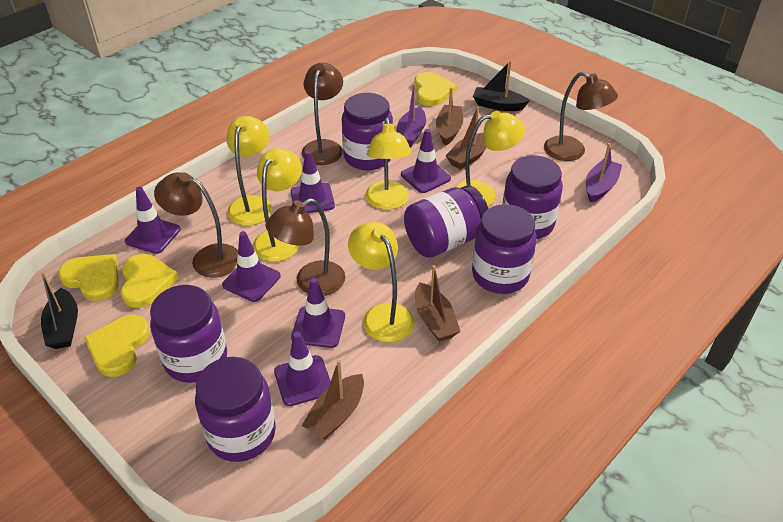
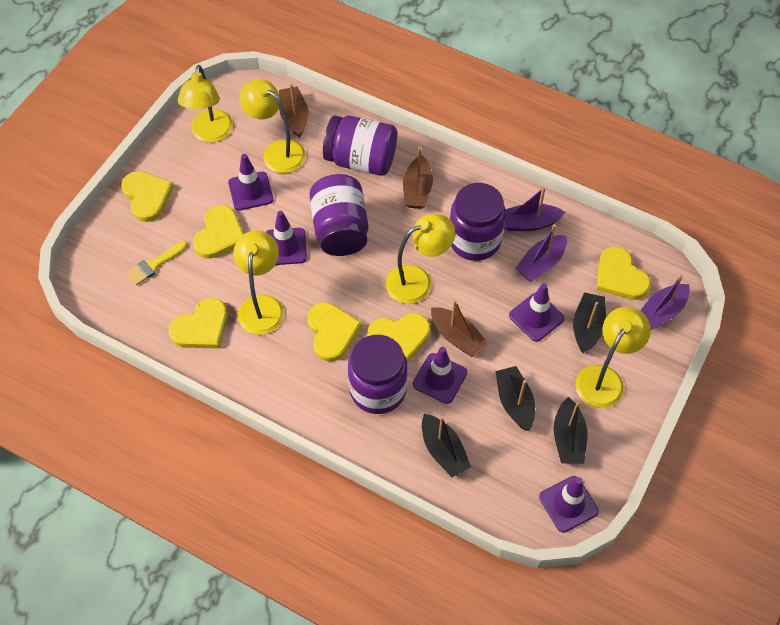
black boat: [41,272,78,349] [473,61,529,111] = 2 -> [422,414,471,477] [495,366,535,431] [554,397,587,464] [573,292,606,353] = 4
brown boat: [302,360,364,440] [415,265,461,342] [436,87,463,145] [446,107,487,170] = 4 -> [279,84,308,138] [403,147,433,209] [431,300,488,357] = 3
brown lamp: [154,172,238,278] [265,198,345,296] [302,63,343,165] [544,71,618,161] = 4 -> none = 0
purple boat: [396,83,426,147] [586,143,622,203] = 2 -> [504,187,565,231] [515,224,567,282] [640,274,690,330] = 3
purple jar: [150,285,227,383] [195,357,276,462] [342,93,393,170] [404,185,488,258] [472,204,537,294] [502,155,563,239] = 6 -> [309,174,368,256] [323,116,397,176] [348,335,408,414] [450,183,506,261] = 4
purple traffic cone: [125,186,181,254] [222,231,281,302] [274,331,331,406] [291,150,335,213] [291,278,345,348] [401,129,451,193] = 6 -> [228,154,273,211] [266,211,307,265] [413,347,467,404] [509,283,564,342] [539,476,599,533] = 5
yellow brush: none = 0 -> [126,241,187,285] = 1
yellow heart: [58,254,119,301] [84,315,150,377] [120,254,179,308] [415,72,457,106] = 4 -> [121,171,174,222] [169,298,228,349] [193,205,244,259] [307,302,362,362] [367,313,430,363] [596,247,651,300] = 6

